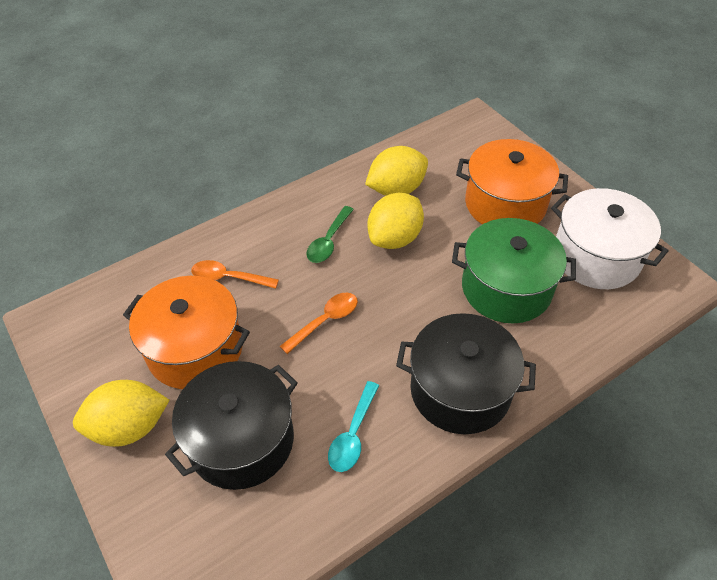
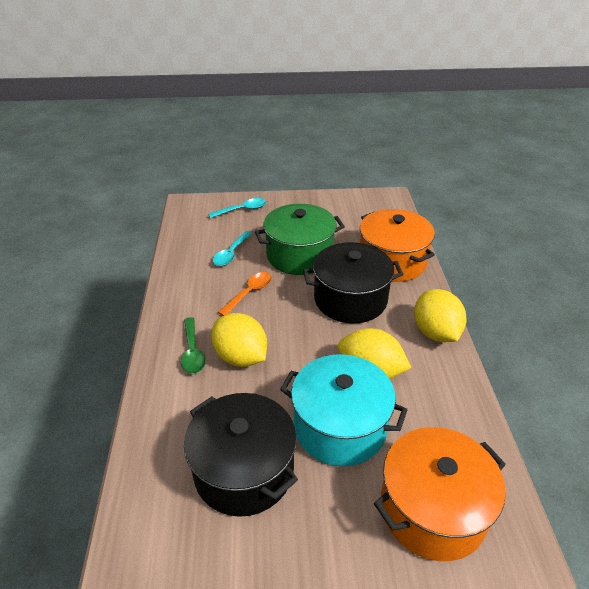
orange spoon: [191,260,279,289] [280,292,358,354] = 2 -> [218,272,272,316] = 1
turquoise pot: none = 0 -> [280,354,408,466] = 1
turquoise spoon: [328,381,379,472] = 1 -> [208,198,266,218] [213,231,253,266] = 2
white pot: [551,188,669,289] = 1 -> none = 0

